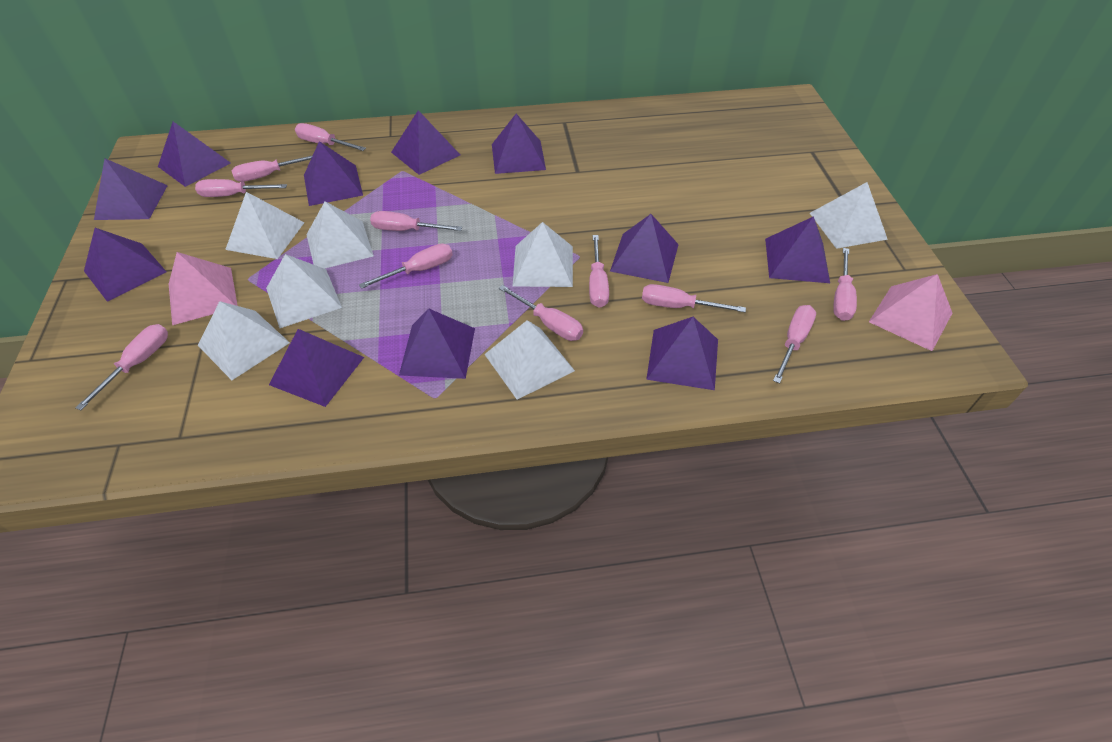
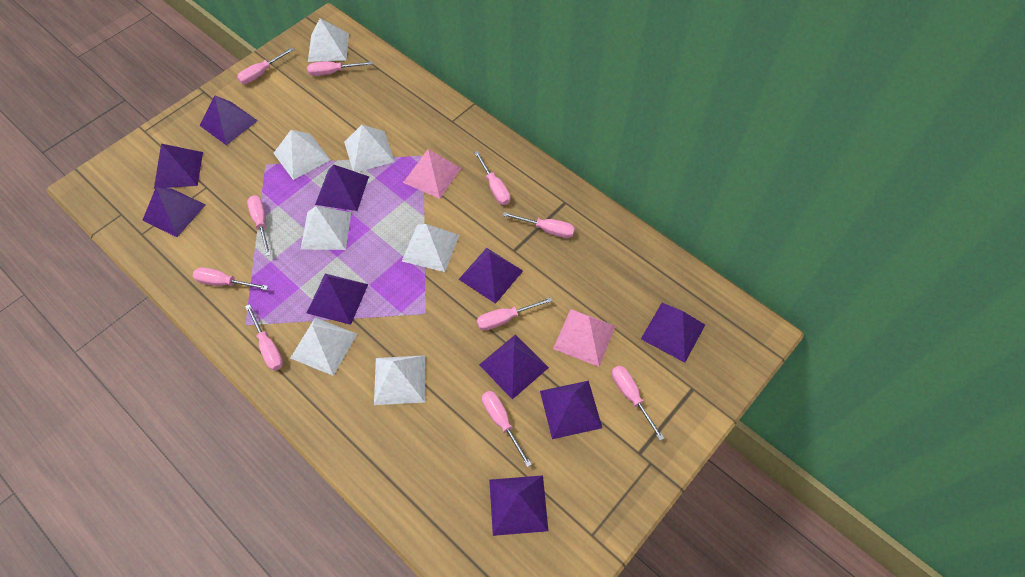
pink screwdriver: [75,324,168,410] [195,179,287,197] [231,155,313,182] [295,123,366,151] [359,243,453,289] [370,211,462,231] [499,285,583,341] [589,235,609,308] [642,284,746,312] [773,305,816,384] [833,248,857,321] = 11 -> [193,267,268,290] [237,47,294,84] [245,304,283,371] [247,195,271,256] [307,61,373,76] [474,151,510,205] [477,297,552,331] [482,391,532,467] [503,212,575,238] [612,366,664,441] = 10
purple pyramid: [84,228,167,302] [94,159,168,220] [158,122,231,187] [269,329,364,407] [304,141,363,206] [391,110,460,175] [399,309,475,379] [492,114,546,174] [610,214,679,283] [646,317,718,390] [765,216,830,283] = 11 -> [142,187,206,237] [154,144,203,189] [199,95,258,145] [307,274,368,325] [315,164,369,211] [459,248,523,304] [479,334,549,400] [489,475,548,536] [540,381,602,439] [641,303,705,363] = 10

